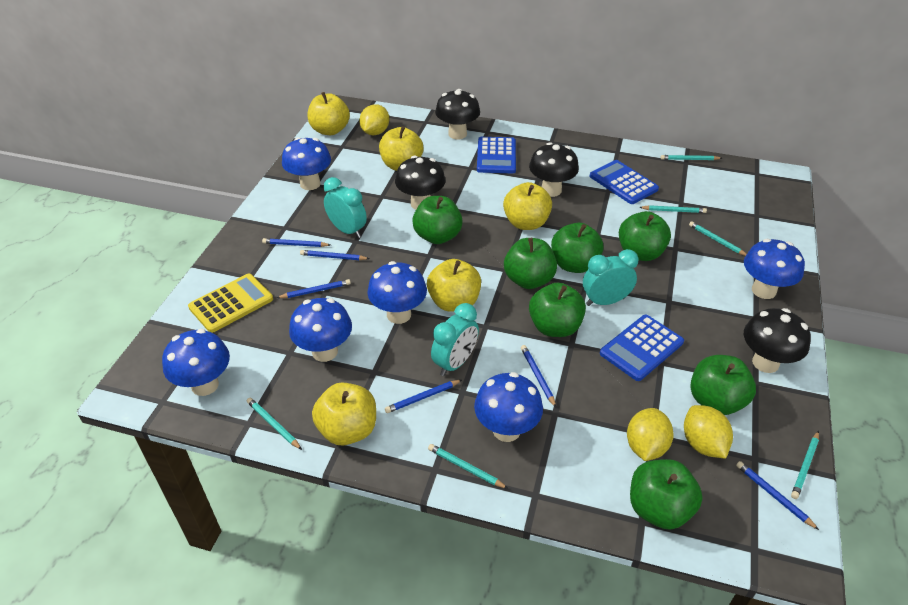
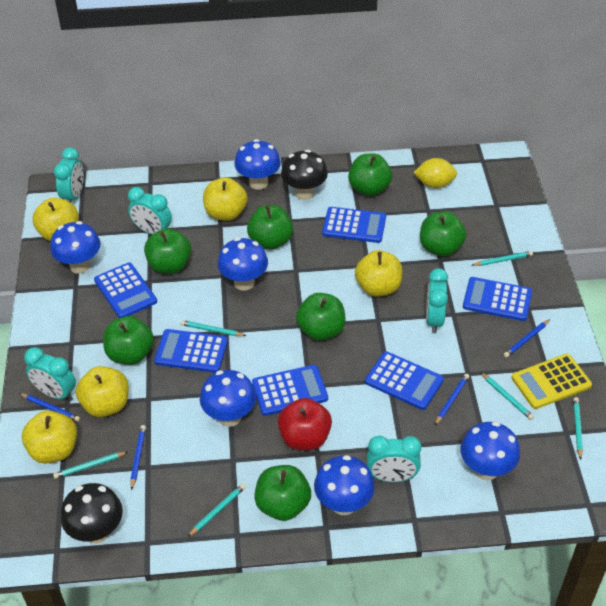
black mushroom: [395,155,445,210] [435,89,480,139] [529,142,579,197] [744,308,811,373] = 4 -> [61,483,123,544] [281,150,328,200] = 2
blue calculator: [477,137,516,173] [590,160,659,204] [600,315,684,381] = 3 -> [94,262,157,318] [154,329,228,373] [252,365,328,416] [322,207,386,243] [365,351,444,410] [463,277,532,321] = 6
blue pencil: [262,238,330,247] [277,279,351,298] [300,250,370,260] [385,380,462,413] [521,345,556,407] [736,461,819,530] = 6 -> [19,393,80,422] [130,425,146,490] [435,374,469,425] [503,319,550,358] = 4
red apple: none = 0 -> [278,398,332,450] = 1
turquoise clock: [324,177,367,238] [431,303,479,376] [583,249,639,306] = 3 -> [24,347,76,401] [54,147,84,203] [128,187,172,235] [367,436,421,482] [426,268,448,333] = 5
yellow lemon: [359,104,389,135] [627,408,674,461] [684,405,733,459] = 3 -> [413,158,457,188] = 1

